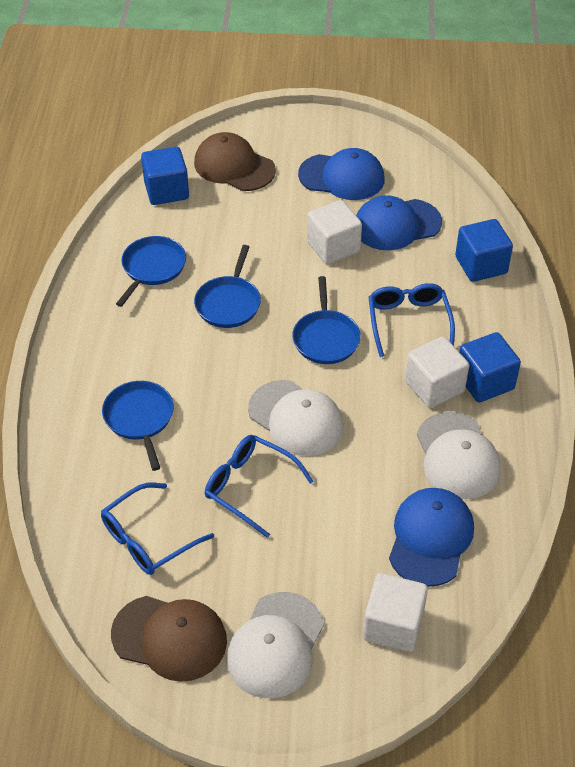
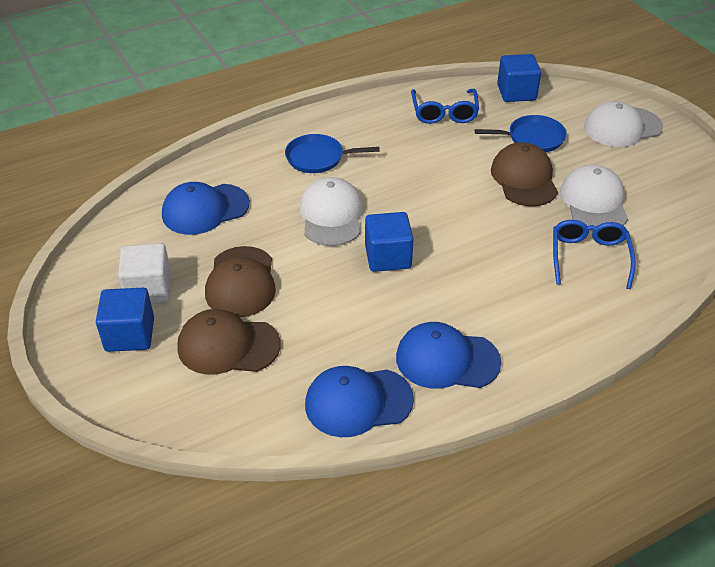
blue glasses: [101,483,214,575] [205,435,314,538] [368,283,455,357] = 3 -> [411,89,479,124] [553,220,636,289] = 2
blue pan: [102,381,174,471] [116,236,186,307] [194,245,261,328] [292,276,361,364] = 4 -> [285,134,380,173] [475,115,567,152] = 2
brown cap: [111,596,227,682] [194,132,276,191] = 2 -> [177,309,281,375] [205,246,276,317] [491,142,558,206] = 3
white cube: [307,200,362,264] [363,573,428,652] [405,337,469,408] = 3 -> [118,243,171,303] = 1

